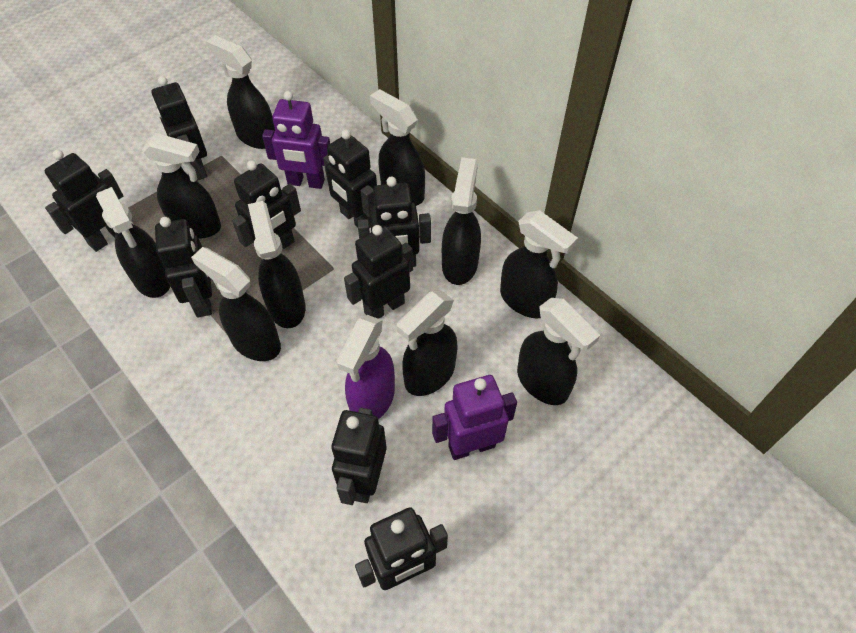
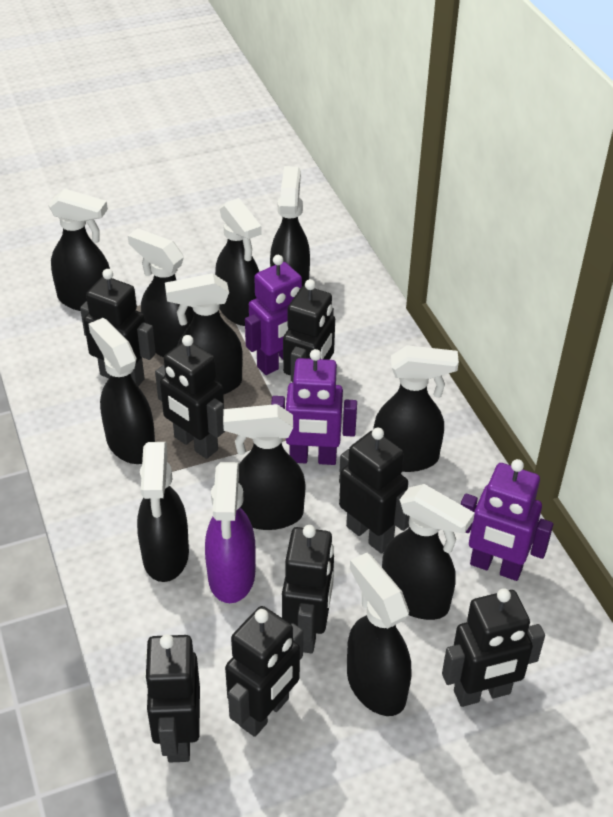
black robot: [45,150,123,252] [151,76,207,181] [155,217,212,317] [232,160,301,259] [323,130,377,228] [331,408,387,505] [344,225,413,319] [355,507,448,590] [357,177,431,267] = 9 -> [80,269,156,386] [144,634,200,763] [155,335,225,459] [225,606,303,737] [282,525,334,653] [283,279,335,383] [339,428,409,553] [442,588,545,707] = 8
black spray bottle: [96,187,170,298] [142,133,221,239] [191,247,281,361] [206,35,275,149] [248,201,305,328] [370,89,425,206] [396,291,458,396] [442,157,481,285] [500,210,578,319] [517,298,600,405] = 10 -> [48,189,110,311] [89,318,155,464] [128,228,194,358] [137,442,189,582] [165,273,243,395] [215,198,262,326] [223,404,306,530] [270,166,310,286] [347,553,411,716] [373,345,459,472] [382,484,475,620] = 11
purple robot: [262,91,330,189] [432,375,517,460] = 2 -> [245,255,302,375] [271,349,357,465] [461,459,553,581] = 3

